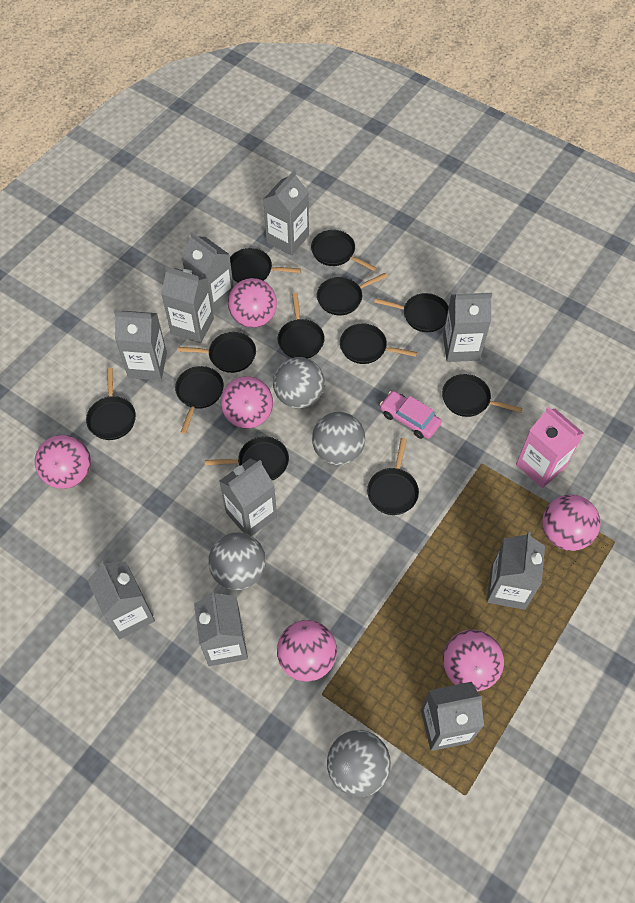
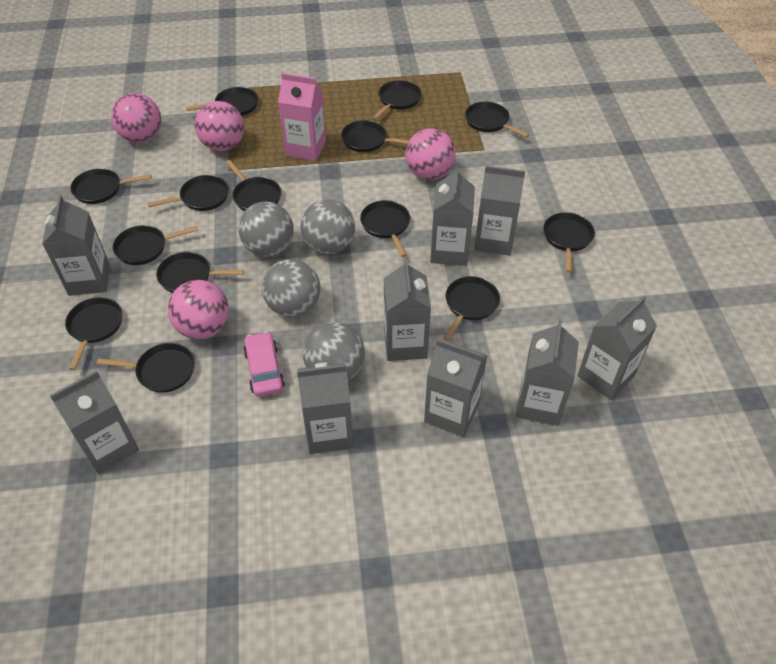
black pan: [86,368,136,440] [175,366,224,434] [177,332,256,373] [205,436,289,480] [230,248,301,283] [278,293,325,359] [311,230,376,271] [317,273,387,315] [340,324,417,364] [367,438,419,515] [374,293,449,332] [442,374,522,417] = 12 -> [65,297,122,370] [70,168,152,204] [97,343,195,393] [113,225,198,265] [147,175,229,211] [156,252,244,293] [186,87,258,116] [226,160,281,211] [341,120,409,152] [360,200,410,257] [373,80,422,119] [443,276,500,341] [465,101,529,138] [543,212,595,272] = 14
grey carton: [87,561,155,639] [114,311,167,381] [161,267,214,343] [181,232,234,314] [194,591,248,666] [219,459,277,536] [263,170,309,255] [421,682,484,751] [443,293,492,362] [487,532,545,610] = 10 -> [42,195,110,296] [49,370,139,474] [297,363,353,454] [384,259,431,361] [424,339,488,437] [430,167,475,266] [474,166,525,256] [516,320,579,426] [577,296,657,400] = 9
pink ball: [35,435,91,489] [221,376,273,429] [228,278,277,328] [277,620,337,682] [443,630,504,692] [542,495,600,551] = 6 -> [111,93,161,143] [168,280,229,339] [195,101,244,151] [405,128,456,180] = 4

